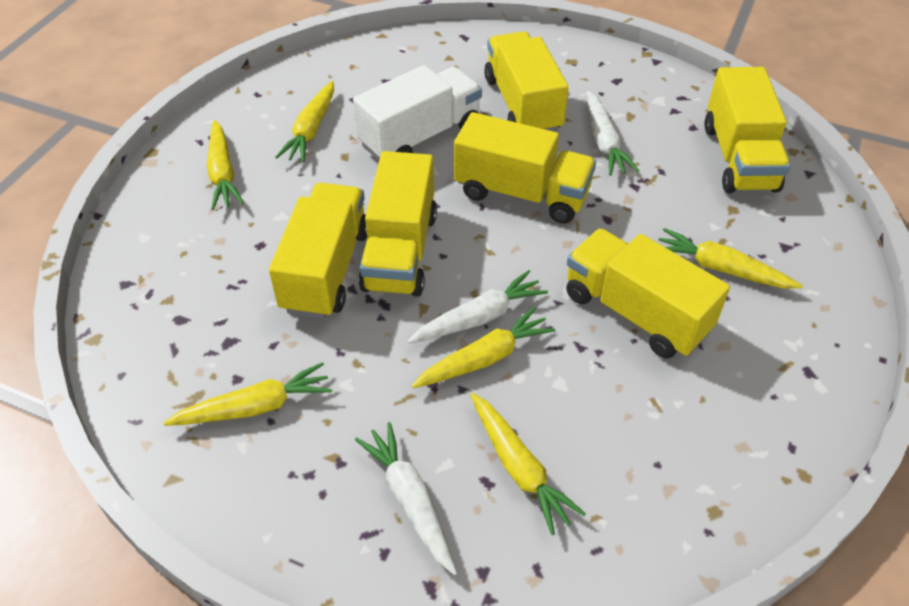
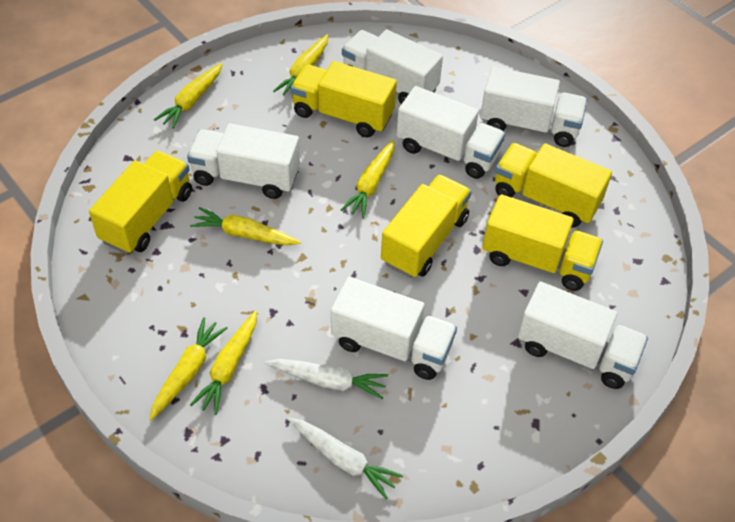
white carrot: [355,422,457,575] [408,270,548,344] [587,91,639,176] = 3 -> [265,359,388,399] [288,418,403,499] = 2
white truck: [353,65,482,161] = 1 -> [187,123,300,199] [331,277,457,380] [342,30,443,104] [396,86,505,179] [480,67,587,147] [518,282,648,389] = 6
yellow truck: [269,183,367,319] [359,151,437,297] [454,112,596,224] [484,31,569,132] [566,228,730,359] [704,67,790,193] = 6 -> [89,151,192,254] [291,61,397,138] [381,174,472,278] [482,194,603,291] [495,143,612,227] = 5

